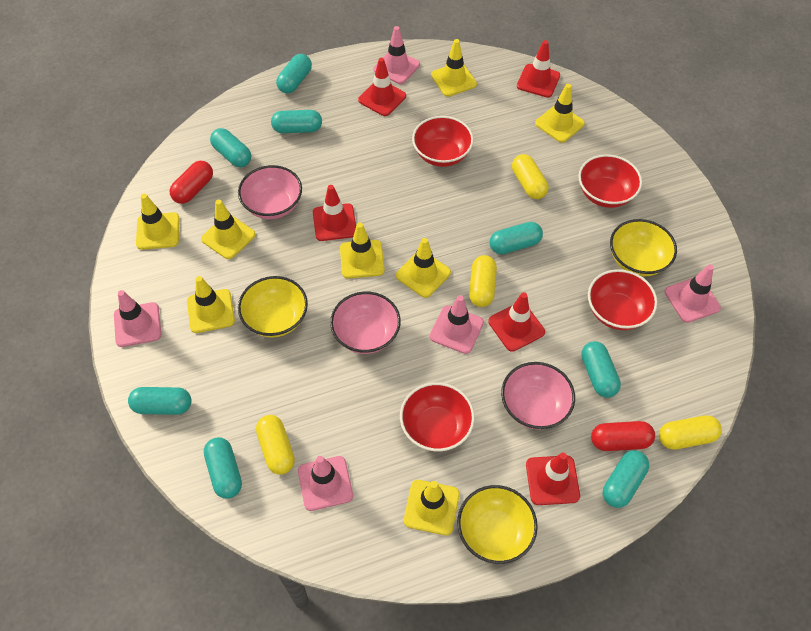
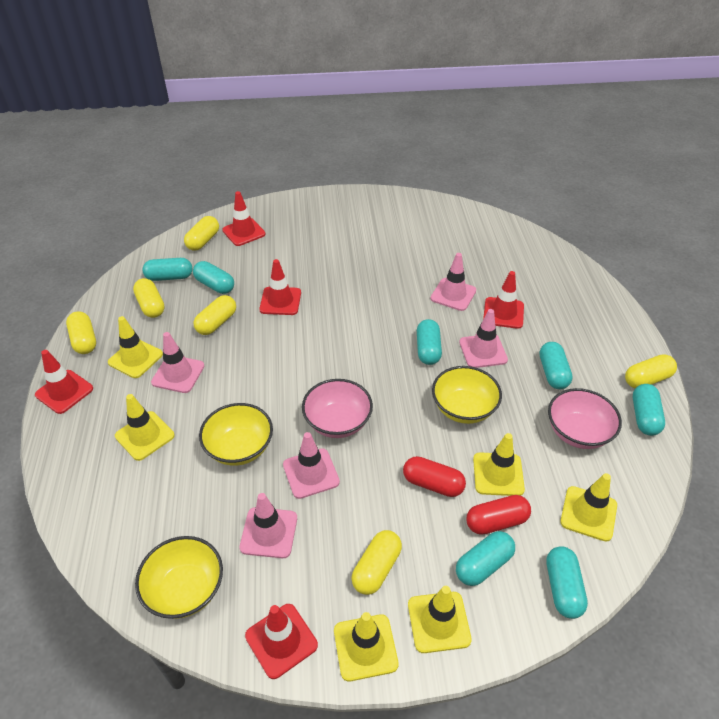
pink bowl: [238,165,302,219] [330,292,401,354] [501,362,575,430] = 3 -> [302,379,373,438] [548,388,622,449] = 2
red bowl: [400,382,475,452] [412,116,474,167] [578,154,642,208] [588,269,657,330] = 4 -> none = 0
turquoise capsule: [128,387,191,415] [204,437,242,499] [210,128,251,167] [271,110,322,133] [276,54,312,94] [490,222,543,255] [581,341,621,398] [603,450,649,508] = 8 -> [143,258,193,281] [193,261,234,294] [417,319,442,365] [456,531,515,586] [539,342,573,389] [546,546,588,619] [633,384,665,436] = 7
yellow capsule: [256,415,295,475] [469,255,497,307] [512,154,548,199] [659,415,722,450] = 4 -> [66,311,96,354] [133,278,165,318] [184,216,219,251] [194,295,236,335] [351,530,402,595] [625,354,677,388] = 6
yellow traffic cone: [136,194,180,250] [187,276,235,333] [201,199,256,259] [340,223,385,279] [396,238,451,298] [404,480,460,535] [431,39,477,97] [535,84,585,143] = 8 -> [108,316,163,378] [115,394,175,461] [334,612,399,681] [408,586,472,653] [473,433,525,496] [560,473,617,542] = 6

